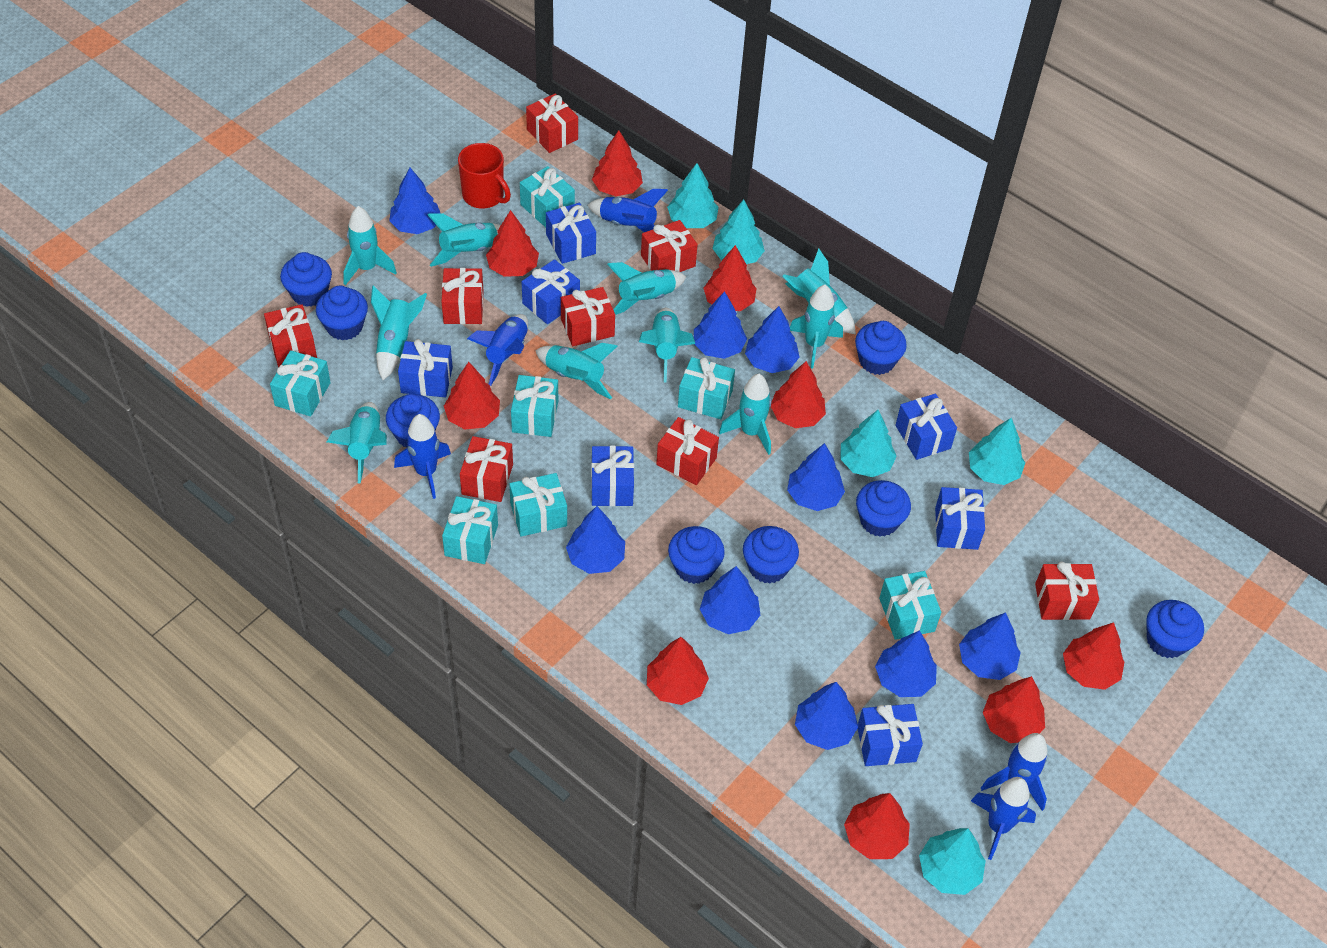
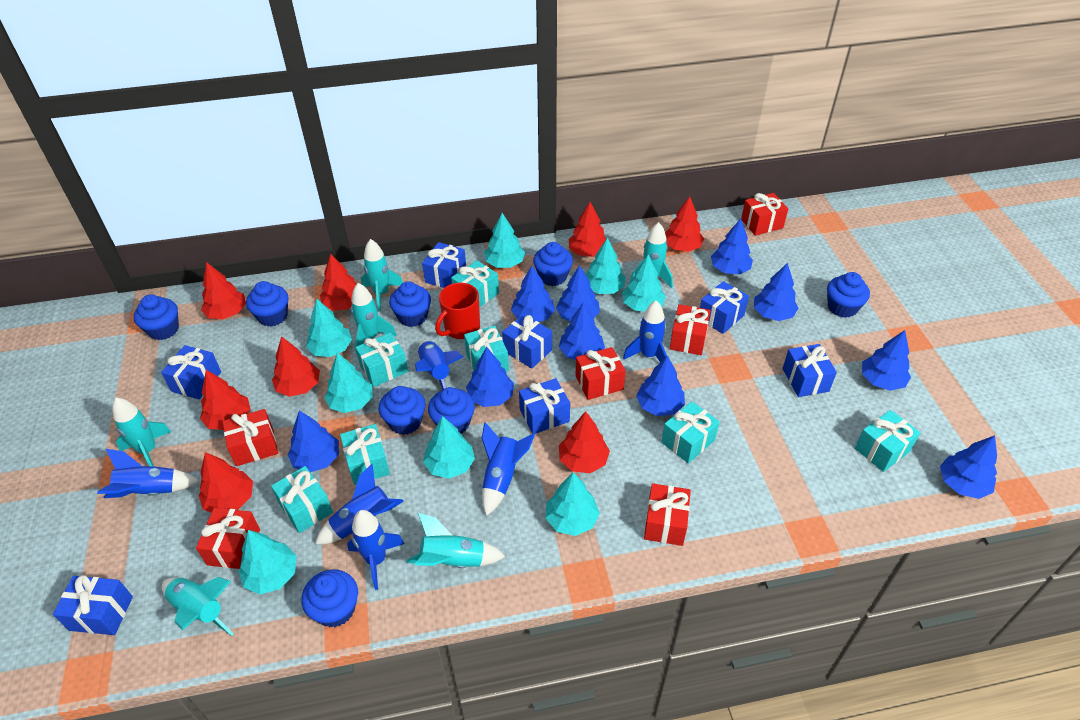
blue rocket: [394,414,451,499] [467,314,528,386] [588,189,668,232] [971,777,1036,860] [981,733,1047,811] = 5 -> [97,449,199,498] [315,464,404,545] [347,510,404,590] [415,340,463,390] [482,422,535,516] [623,301,667,362] = 6
blue tree: [389,168,441,234] [566,506,625,574] [694,291,747,359] [700,566,760,634] [745,306,800,373] [787,443,845,511] [795,682,858,750] [875,630,937,697] [959,612,1021,680] = 9 -> [288,410,339,472] [466,347,514,407] [511,266,555,322] [556,265,600,321] [559,302,605,360] [636,355,685,416] [711,218,753,275] [754,263,799,321] [862,330,911,391] [940,435,997,499] = 10
red gift: [264,304,317,367] [441,268,484,324] [460,436,513,502] [526,94,578,153] [561,287,615,346] [641,220,698,272] [656,417,719,485] [1035,562,1099,620] = 8 -> [196,508,260,569] [223,409,278,466] [575,347,626,400] [644,483,691,546] [670,304,710,355] [741,193,788,236] = 6
red tree: [444,362,500,429] [486,210,539,277] [592,130,643,196] [647,637,709,705] [704,245,757,311] [771,361,826,428] [844,793,910,859] [983,676,1045,743] [1063,622,1124,690] = 9 -> [199,452,253,513] [200,370,251,430] [201,262,246,319] [272,336,320,397] [320,254,357,311] [559,411,610,473] [569,202,606,257] [665,196,704,252] = 8
turquoise rocket: [327,402,387,483] [343,206,397,285] [371,285,427,380] [427,214,501,267] [535,343,617,399] [607,262,686,315] [639,308,695,382] [719,374,771,455] [783,249,856,334] [790,285,843,368] = 10 -> [112,398,171,466] [162,577,234,636] [351,283,397,355] [361,239,403,311] [406,513,505,568] [631,222,673,288] = 6
turquoise tree: [667,163,719,228] [712,199,765,264] [840,410,897,477] [919,828,986,895] [969,418,1025,485] = 5 -> [238,530,297,594] [306,299,352,357] [324,352,373,413] [423,416,475,479] [484,213,525,268] [545,472,600,536] [585,238,626,294] [622,254,666,311] = 8

